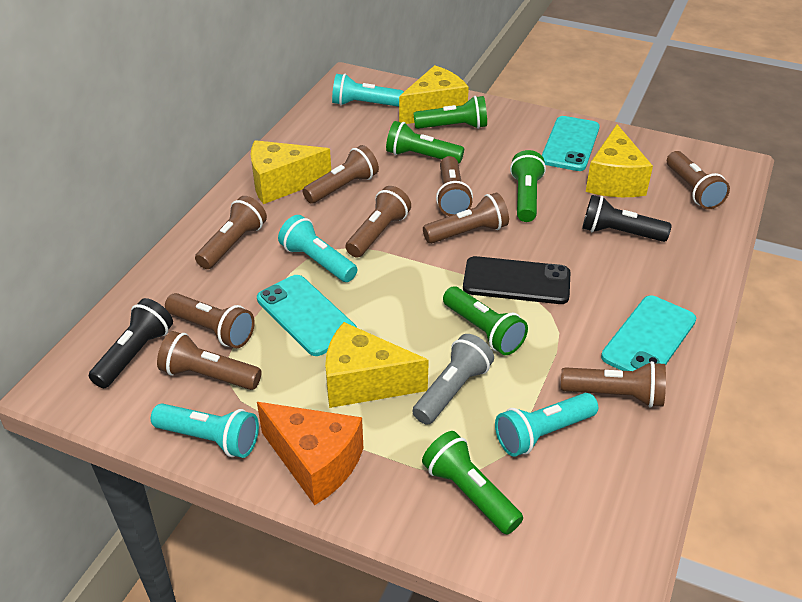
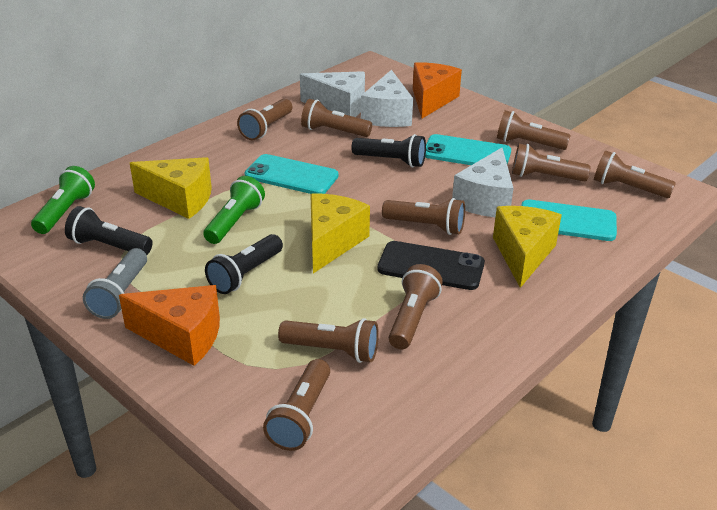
black flashlight: [89,298,173,388] [582,195,672,242] = 2 -> [65,206,153,255] [205,234,283,294] [351,134,426,167] = 3
green flashlight: [386,121,464,164] [413,96,487,129] [422,431,523,535] [443,287,528,355] [510,150,546,222] = 5 -> [31,166,95,234] [203,176,265,244] = 2
orange cheese: [257,402,363,505] = 1 -> [119,285,220,366] [413,62,462,118] = 2
turquoise flashlight: [151,403,259,458] [278,215,357,282] [332,74,404,107] [495,393,598,457] = 4 -> none = 0
white cheese: none = 0 -> [300,71,365,117] [361,70,413,127] [452,148,514,217] = 3
yellow cheese: [251,140,331,204] [325,322,429,408] [399,65,469,124] [586,124,653,197] = 4 -> [130,157,212,219] [310,193,370,274] [493,206,562,288] = 3

